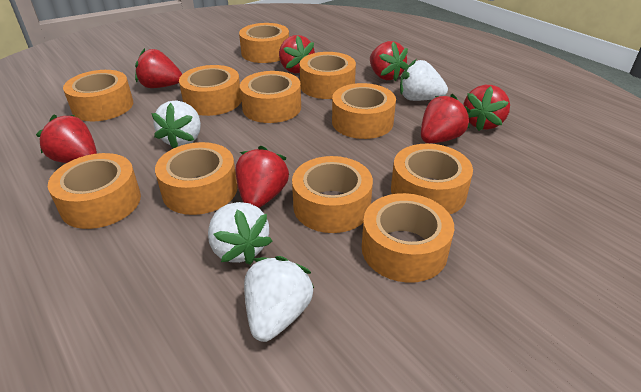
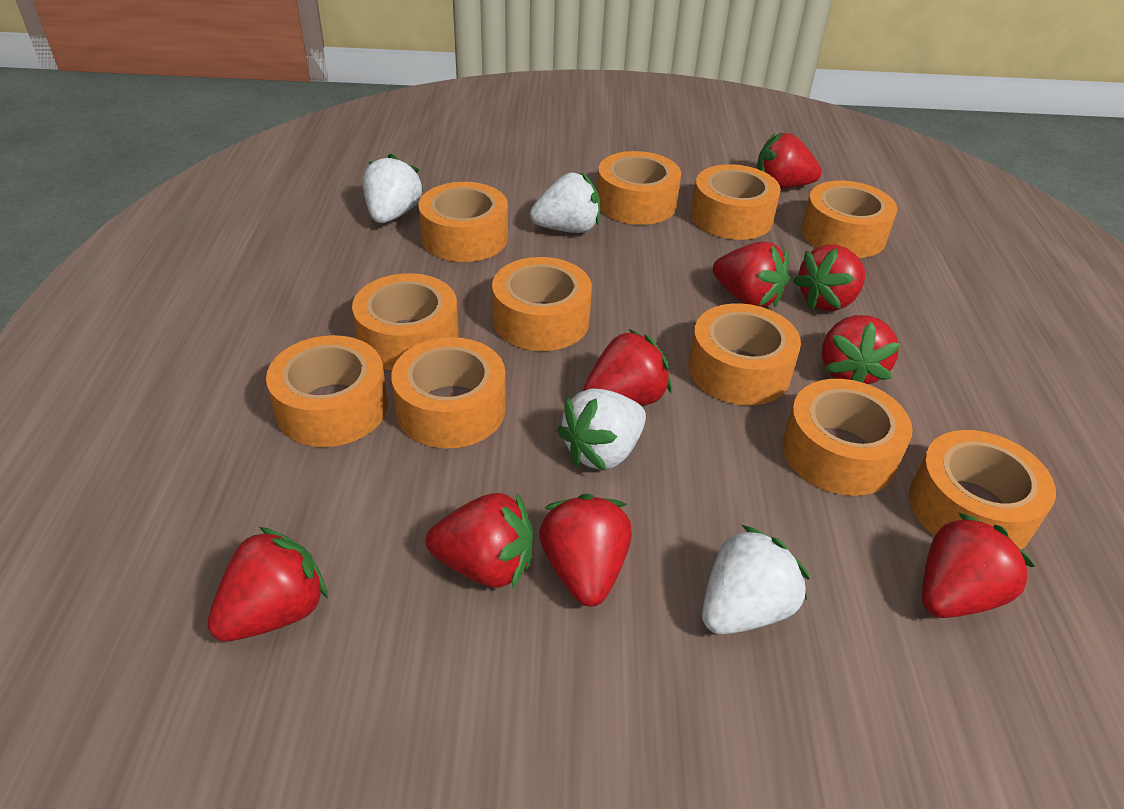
red strawberry: [36,115,97,163] [135,48,182,88] [236,146,289,208] [279,35,315,73] [370,41,408,81] [421,94,471,143] [464,85,510,131] = 7 -> [207,527,328,641] [426,493,533,588] [539,494,632,607] [583,329,672,406] [713,242,789,307] [756,133,822,189] [793,244,865,311] [822,315,901,384] [922,513,1035,618] = 9

